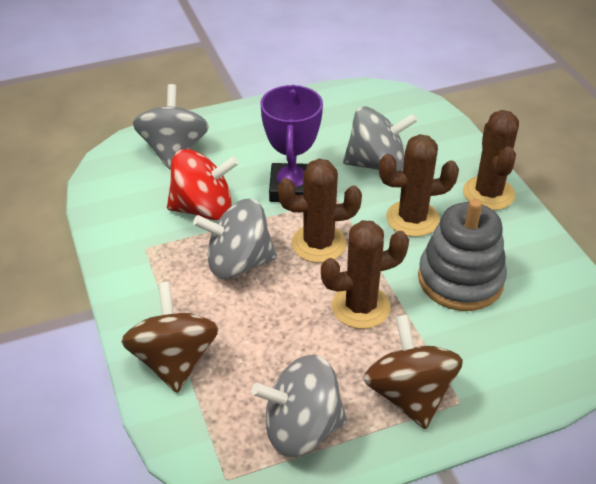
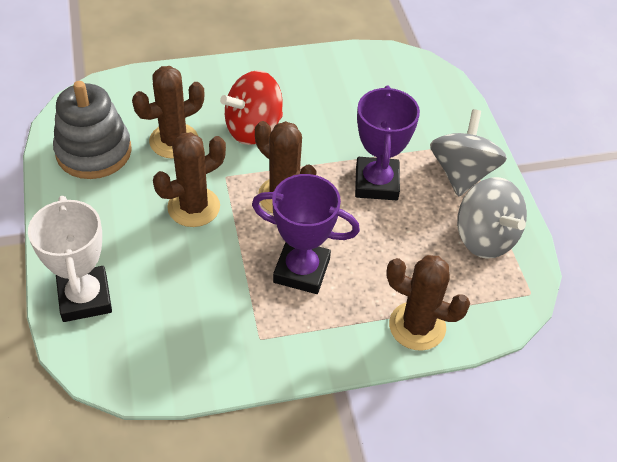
brown spinning top: [121,282,219,393] [363,315,463,429] = 2 -> none = 0
grey spinning top: [133,84,209,169] [193,199,277,279] [251,355,347,457] [343,106,418,171] = 4 -> [430,109,507,197] [457,177,527,259] = 2
purple trophy: [260,85,323,202] = 1 -> [252,174,360,294] [355,86,420,200] = 2
white trophy: none = 0 -> [28,196,112,322] = 1

